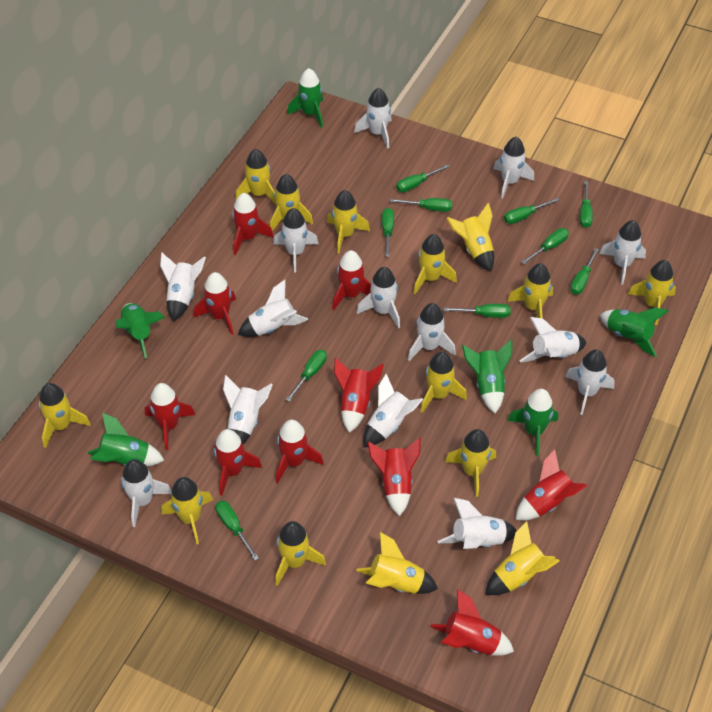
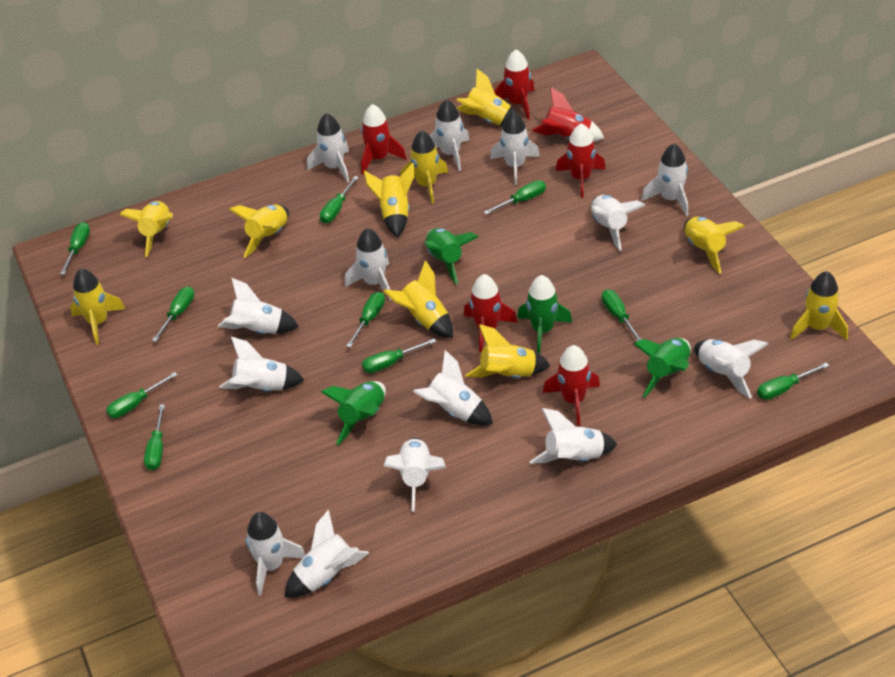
green rocket: [88,412,164,466] [115,303,165,359] [287,68,323,128] [462,340,512,413] [508,389,558,456] [600,308,669,357] = 6 -> [321,381,386,445] [424,228,478,284] [517,275,572,354] [633,338,691,398] = 4
red rocket: [145,383,195,450] [193,272,236,335] [214,429,262,496] [232,193,274,255] [276,420,324,483] [332,250,371,310] [334,358,384,433] [367,438,421,516] [430,589,514,656] [516,449,587,521] = 10 -> [361,104,407,174] [464,274,517,352] [494,49,535,119] [532,87,604,142] [543,345,600,426] [556,123,606,198] = 6
yellow rocket: [39,383,91,448] [161,477,213,544] [236,149,276,204] [270,174,313,231] [275,521,326,586] [327,190,370,253] [356,532,438,594] [414,234,457,294] [420,352,467,413] [445,429,496,497] [447,203,494,271] [485,521,560,595] [507,263,553,318] [628,260,676,325] = 14 -> [70,269,125,345] [119,201,173,257] [229,204,289,258] [363,163,414,237] [384,260,453,338] [400,131,448,204] [456,69,517,126] [465,324,551,378] [684,217,745,273] [790,271,848,340] = 10

